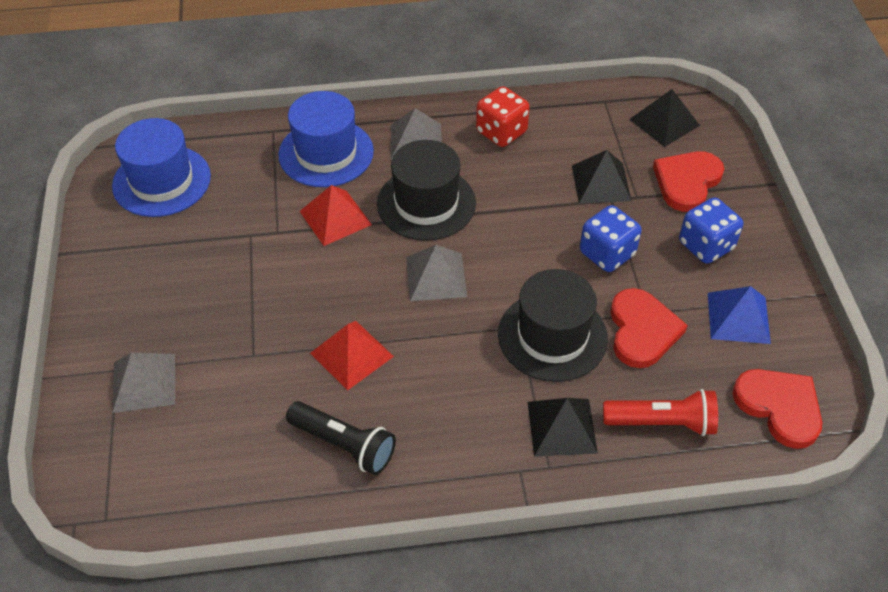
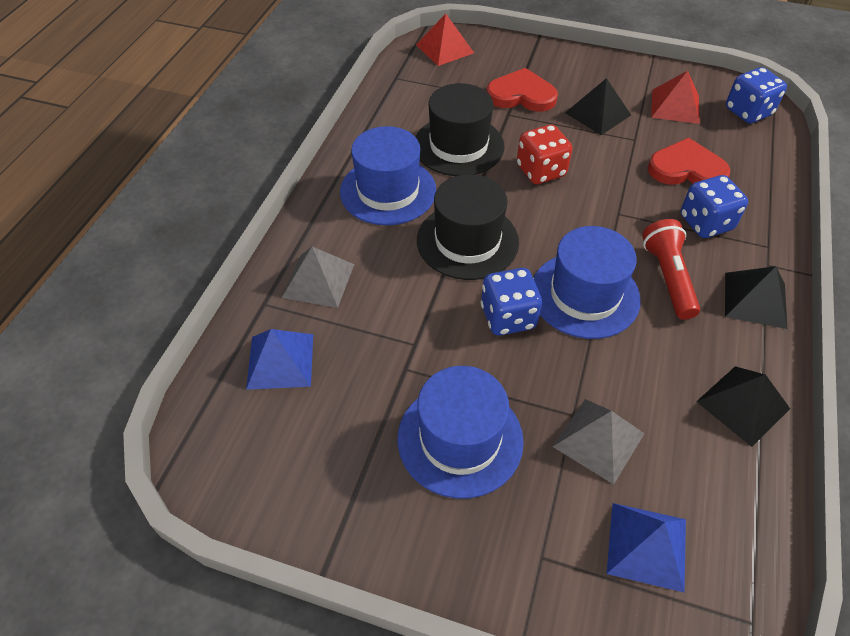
black flashlight: [286,401,396,475] = 1 -> none = 0
blue dice: [580,205,642,272] [679,197,743,264] = 2 -> [481,268,542,335] [681,175,748,238] [726,67,787,123] = 3
blue hat: [112,118,211,217] [278,91,374,187] = 2 -> [340,126,436,225] [398,366,524,499] [534,226,640,339] = 3
blue pyramid: [708,286,771,344] = 1 -> [246,329,313,390] [607,503,686,593] = 2
grey pyramid: [112,353,175,413] [391,108,442,160] [406,245,467,301] = 3 -> [282,247,354,308] [553,399,645,484] = 2
red heart: [610,288,688,368] [653,151,724,212] [732,369,822,449] = 3 -> [487,68,558,112] [648,138,730,185] = 2

